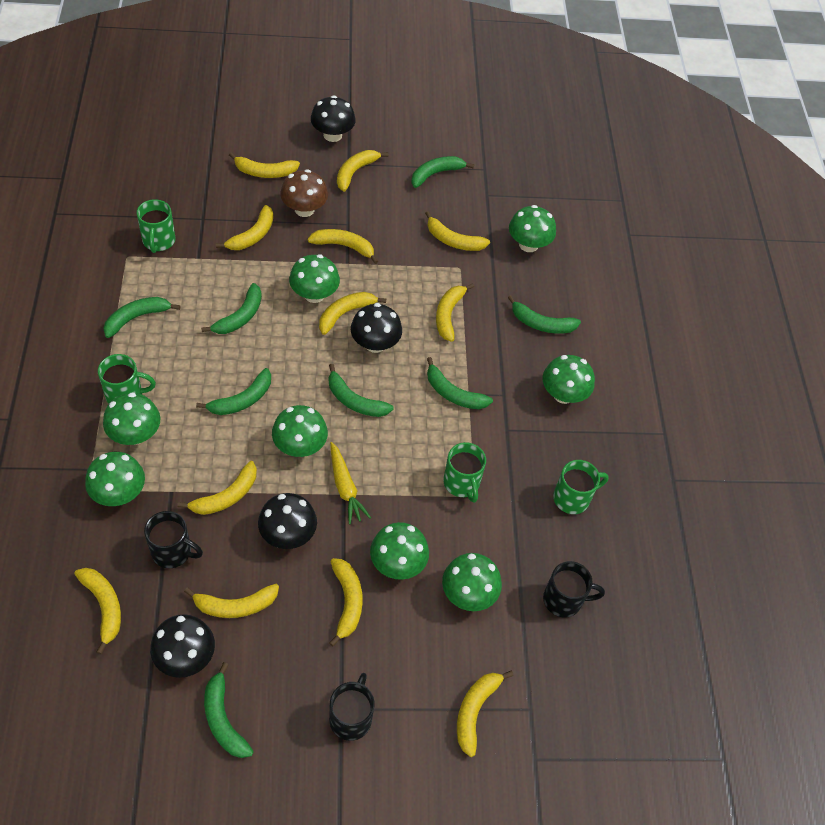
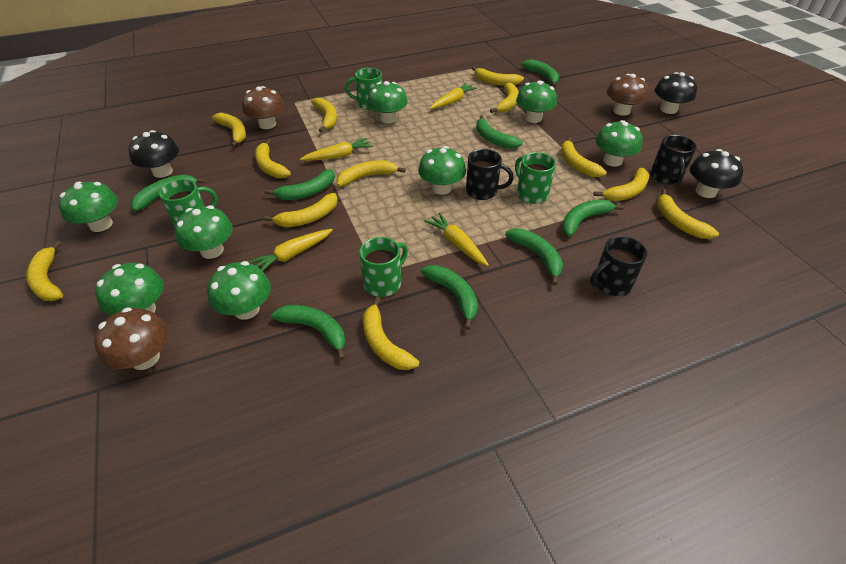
black mushroom: [150,614,215,678] [258,493,317,549] [311,95,356,142] [351,303,402,353] = 4 -> [129,130,179,178] [655,72,697,114] [690,149,743,198] = 3
brown mushroom: [280,169,328,217] = 1 -> [94,307,168,370] [242,86,284,129] [607,74,648,116] = 3
yellow carrot: [330,442,371,525] = 1 -> [249,229,333,271] [300,138,373,161] [424,213,489,266] [430,83,478,109] = 4

